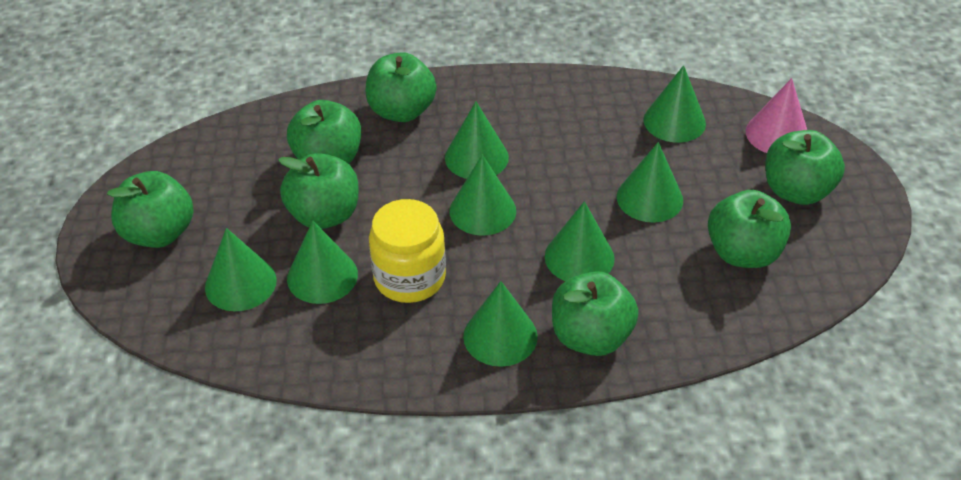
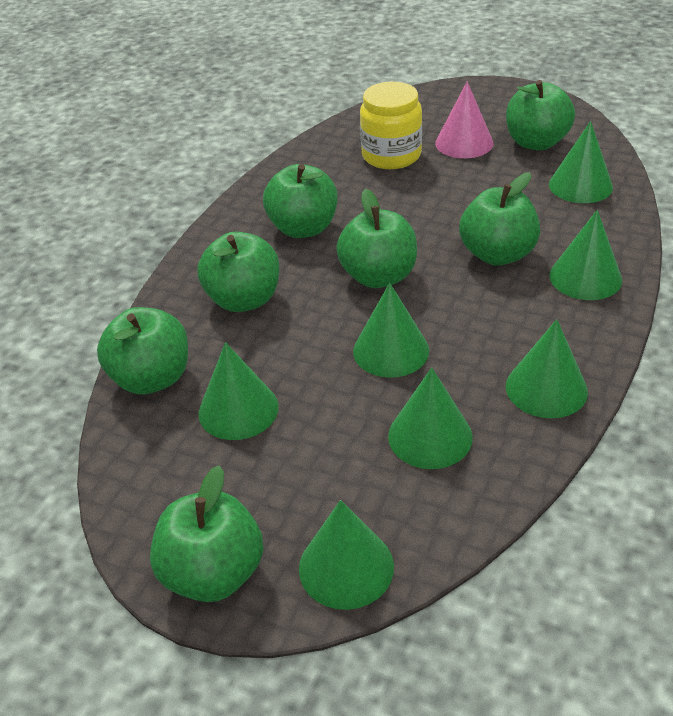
green cone: [205,228,277,311] [287,221,358,304] [445,102,509,179] [449,155,516,236] [463,281,538,367] [545,201,615,281] [617,142,683,223] [643,65,706,143] = 8 -> [199,342,279,440] [299,500,394,610] [353,283,429,378] [388,368,473,469] [506,319,588,418] [549,121,613,203] [549,210,622,300] = 7

